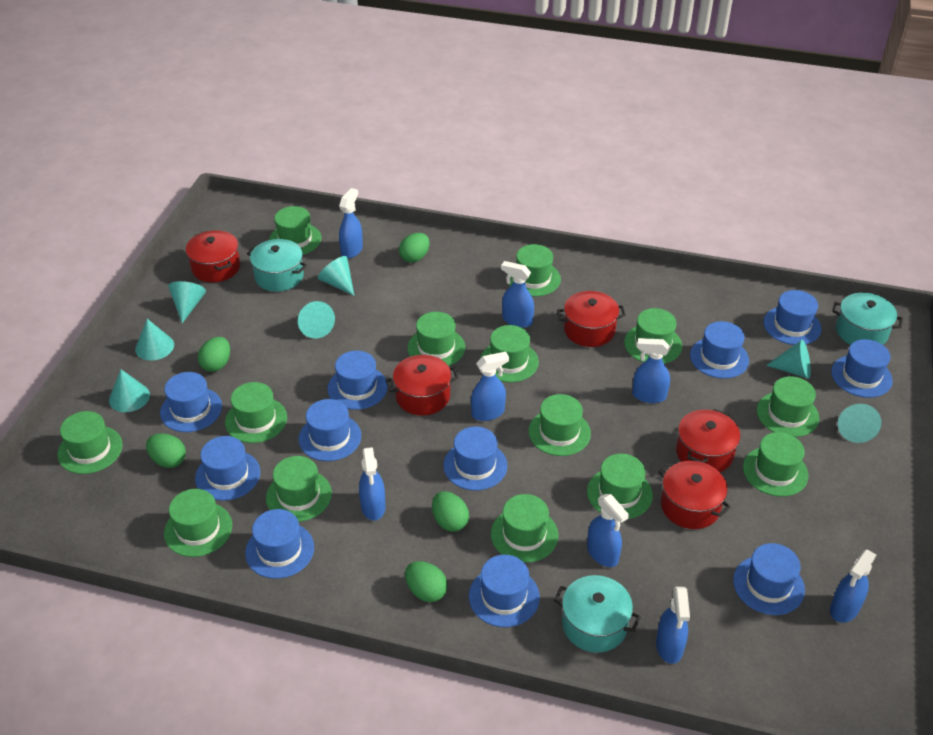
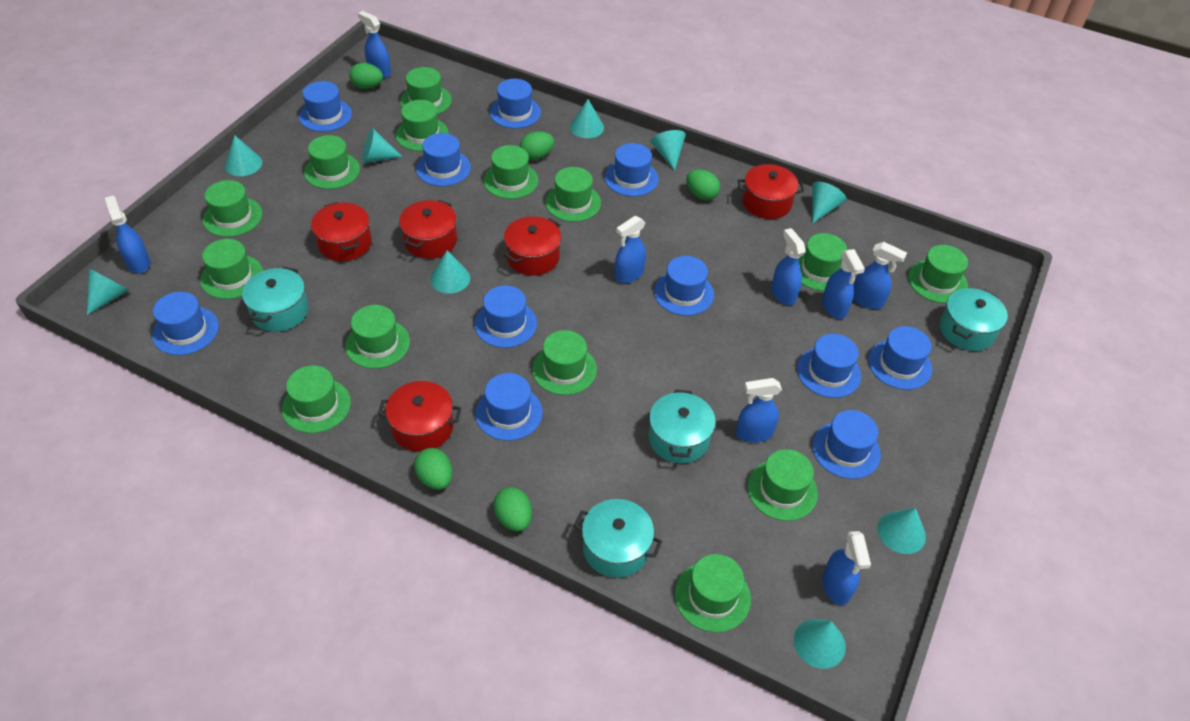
turquoise cone: [109,369,150,412] [135,319,174,361] [168,281,206,323] [298,301,335,339] [318,256,354,296] [766,340,811,379] [838,404,882,443] = 7 -> [87,268,129,315] [225,135,262,176] [362,128,402,163] [430,250,470,294] [570,99,604,138] [651,130,686,171] [794,619,846,669] [812,182,847,224] [878,508,926,554] = 9
turquoise pot: [247,239,307,292] [554,575,641,653] [832,293,903,345] = 3 -> [242,267,309,332] [574,499,662,578] [649,390,716,463] [940,288,1008,351] = 4

